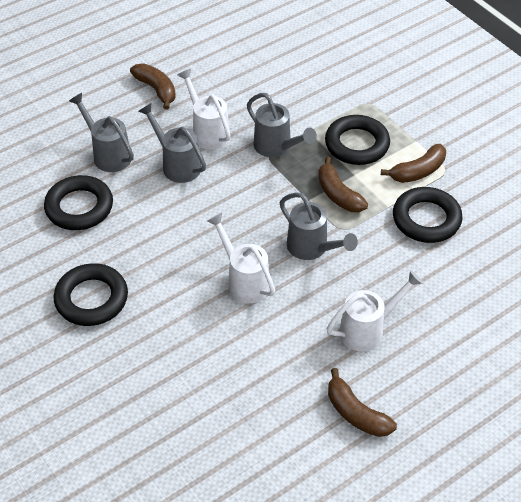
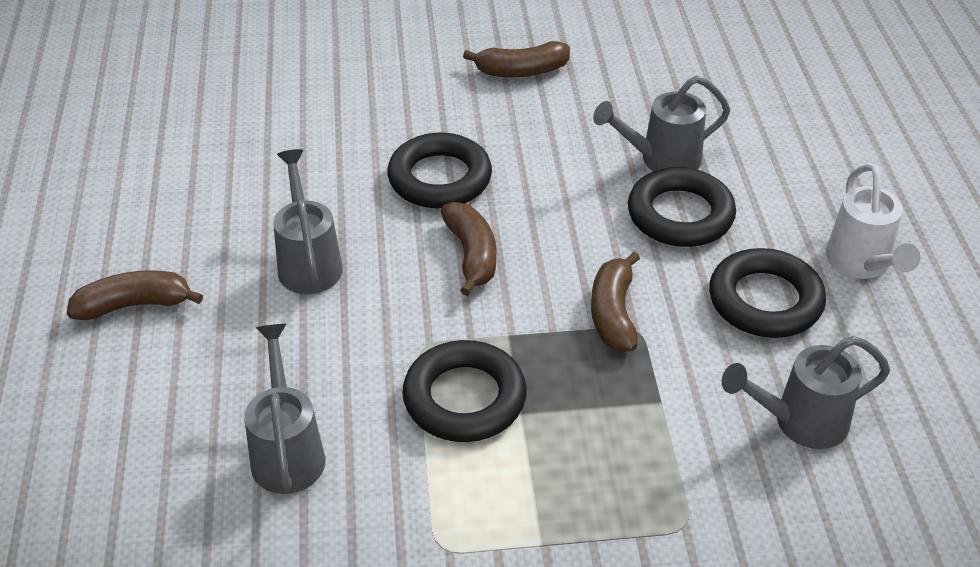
white watering can: [177,69,230,150] [207,213,275,303] [327,270,423,352] = 3 -> [826,163,920,279] = 1

